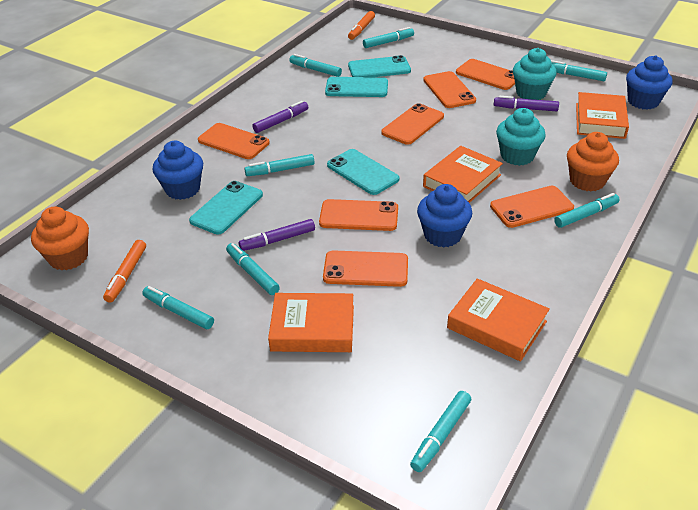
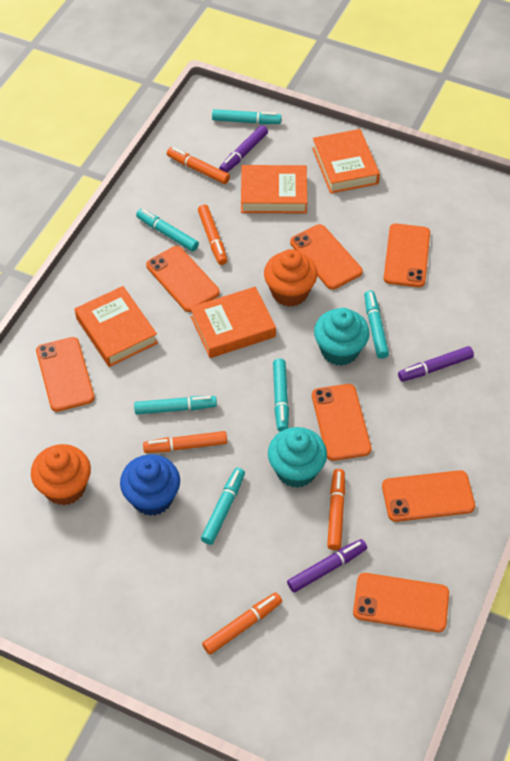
blue cupcake: [153,141,203,200] [417,184,472,248] [626,56,673,110] = 3 -> [120,454,180,516] = 1
orange marker: [103,240,146,303] [348,11,375,40] = 2 -> [143,431,227,453] [167,147,230,184] [198,205,227,265] [202,592,282,655] [327,469,345,550] = 5
turquoise marker: [142,286,214,329] [226,243,280,295] [244,154,315,176] [289,54,342,77] [363,27,414,48] [410,391,471,472] [551,60,607,81] [554,193,620,228] = 8 -> [134,396,217,414] [136,209,199,251] [201,468,245,545] [212,109,281,124] [273,358,289,432] [364,291,389,359] = 6
turquoise phone: [189,181,263,234] [325,77,388,97] [327,149,400,195] [348,55,411,77] = 4 -> none = 0

